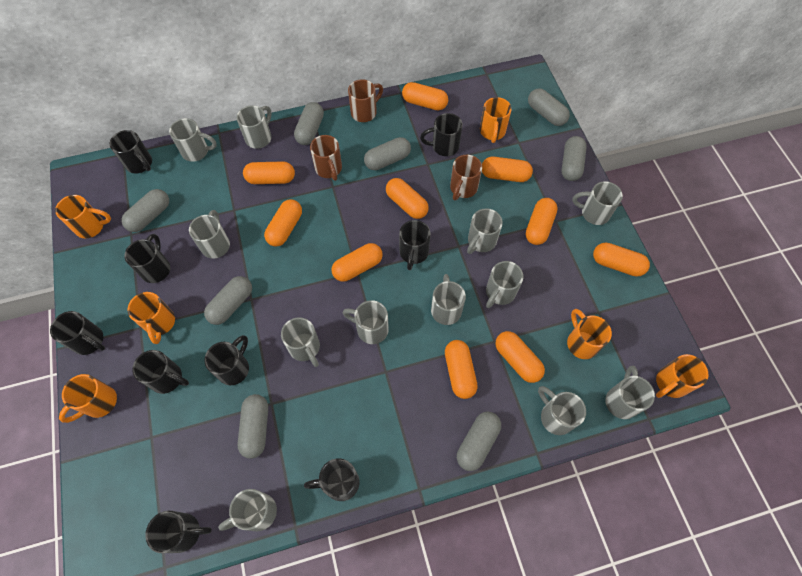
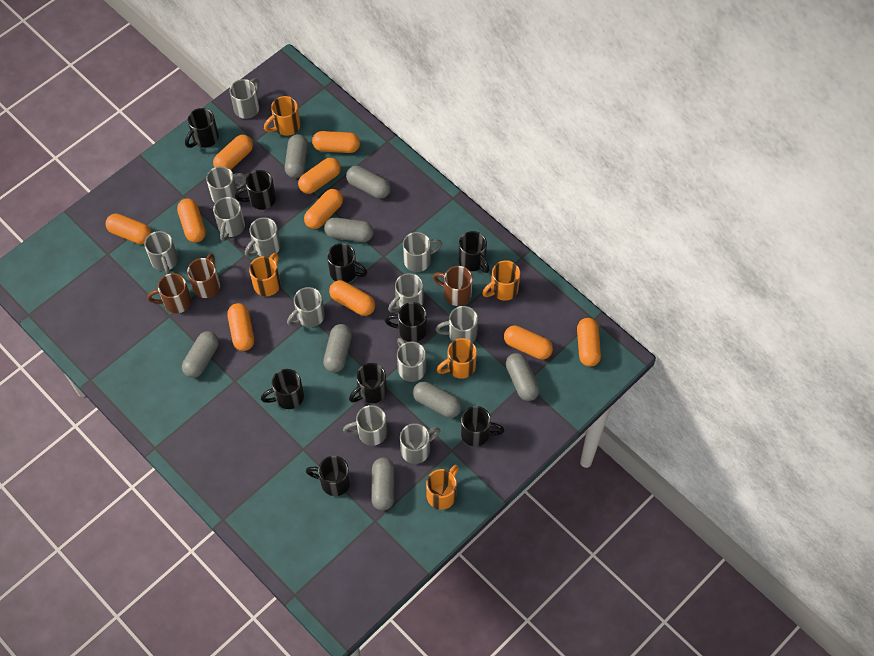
orange mug: [55,195,111,238] [59,374,117,423] [127,292,175,344] [480,97,512,143] [567,309,612,359] [656,354,708,398] = 6 -> [249,253,281,296] [264,96,300,136] [426,465,459,510] [437,338,477,379] [482,260,520,301] = 5

